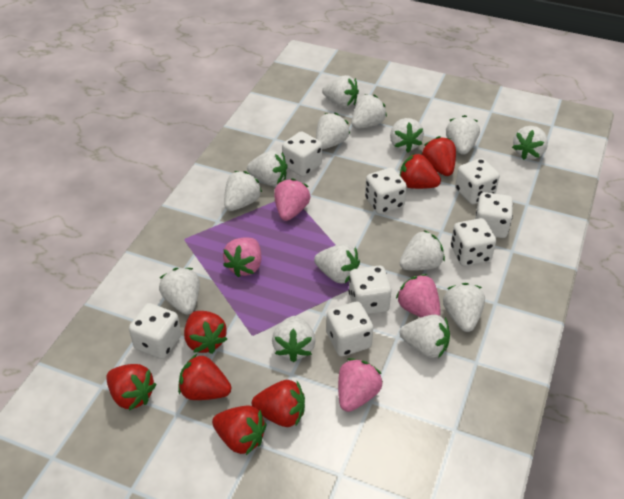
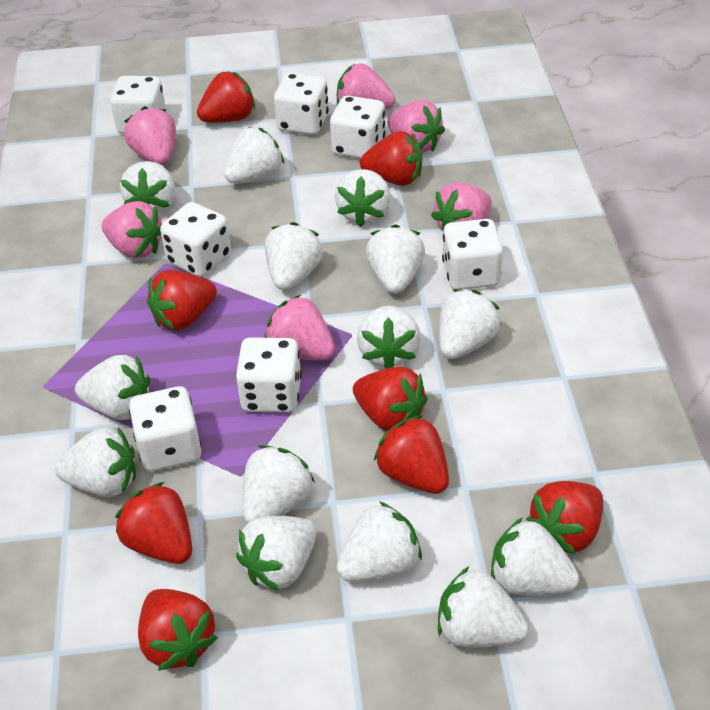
pink strawberry: [223,237,262,277] [274,178,310,221] [338,358,383,412] [396,274,441,317] = 4 -> [102,201,162,259] [124,106,176,165] [264,295,335,360] [337,64,395,110] [387,100,445,153] [431,183,492,231] = 6
red strawberry: [106,364,156,411] [178,354,231,400] [184,311,227,354] [212,406,267,455] [252,380,305,427] [400,153,441,189] [421,136,456,176] = 7 -> [115,482,192,564] [138,589,218,671] [147,270,217,331] [197,71,255,122] [353,366,428,431] [360,131,422,186] [374,415,449,494] [526,481,603,555] = 8
white dice: [129,303,181,359] [282,131,322,177] [326,302,373,357] [348,266,392,315] [365,168,407,214] [451,218,496,266] [455,158,500,204] [475,192,513,238] = 8 -> [110,76,166,134] [129,386,201,471] [160,202,231,277] [236,337,302,413] [274,73,329,135] [330,96,385,159] [442,219,503,290] = 7

